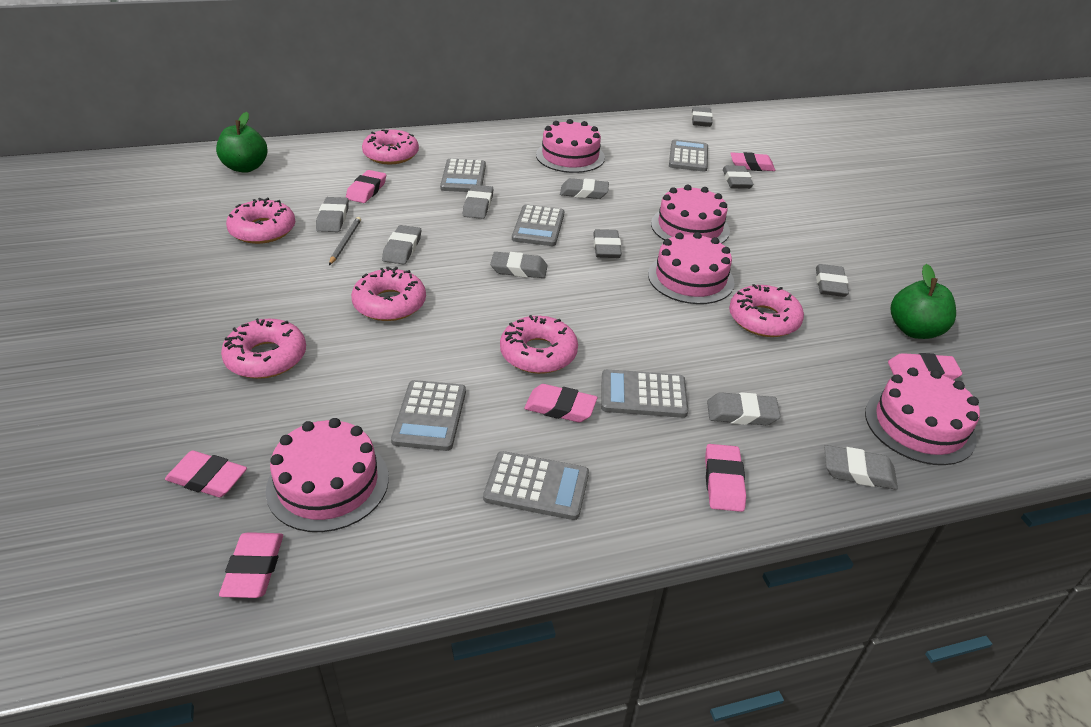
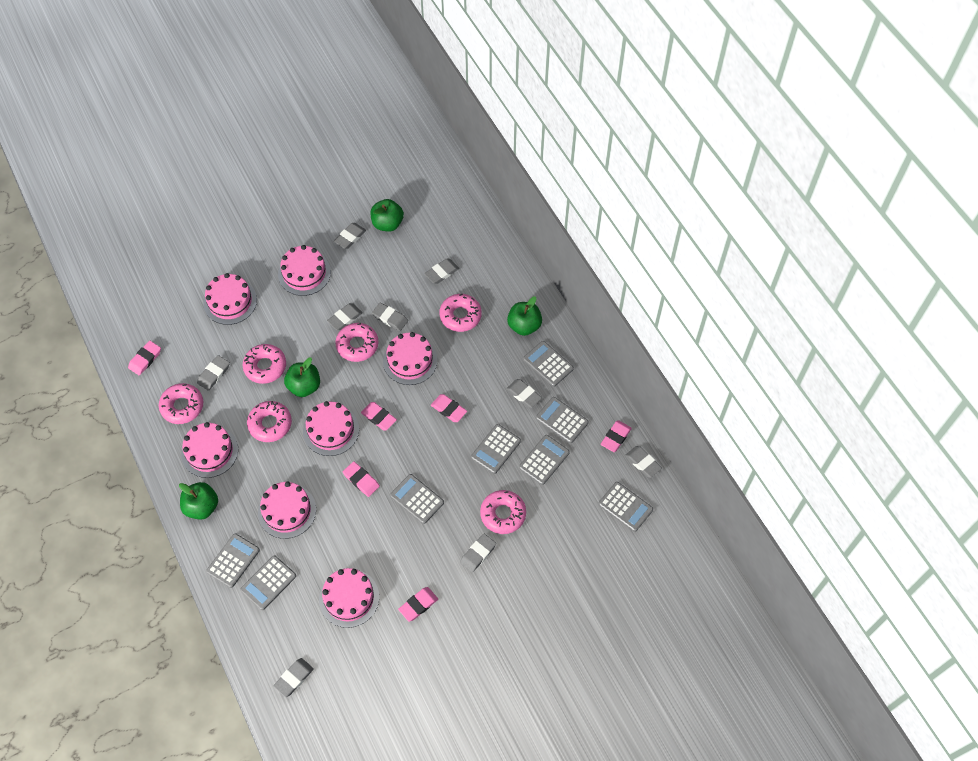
green apple: [216,112,268,173] [890,264,956,339] = 2 -> [179,482,218,520] [284,358,320,397] [370,199,404,231] [507,296,542,336] = 4
grey calculator: [391,380,466,451] [440,159,486,192] [483,451,589,520] [512,204,564,246] [601,369,688,418] [669,139,708,172] = 6 -> [206,533,260,588] [240,555,296,610] [390,474,444,524] [471,424,521,474] [519,435,570,485] [523,341,574,387] [536,397,588,443] [598,482,653,532] = 8
grey eraser: [316,197,349,232] [382,225,421,264] [463,185,494,219] [490,252,548,278] [560,178,609,199] [593,229,622,258] [691,107,713,127] [707,392,780,425] [723,165,753,189] [816,264,849,297] [824,445,898,490] = 11 -> [197,355,230,391] [273,658,314,697] [327,303,363,330] [334,223,366,249] [372,302,408,331] [424,258,459,284] [460,534,496,573] [506,379,542,408] [625,446,662,478] = 9
grey pencil: [329,217,361,265] = 1 -> none = 0
pink cake: [266,418,389,532] [536,119,605,173] [648,232,735,304] [651,185,730,243] [865,368,980,465] = 5 -> [181,422,238,478] [204,273,257,325] [258,481,316,539] [278,245,331,296] [303,401,359,456] [319,568,379,628] [383,332,438,385] = 7
pink eraser: [165,451,247,497] [219,532,283,598] [346,170,386,203] [524,384,597,422] [705,444,746,512] [730,152,775,171] [888,353,962,380] = 7 -> [128,341,161,376] [343,461,380,497] [361,402,397,431] [398,587,438,622] [431,394,467,422] [601,420,632,452] = 6

